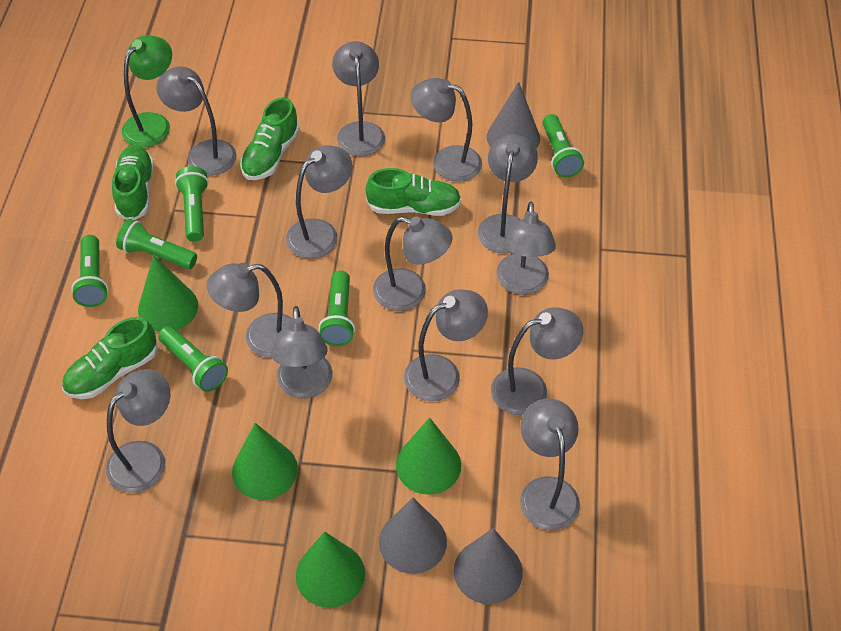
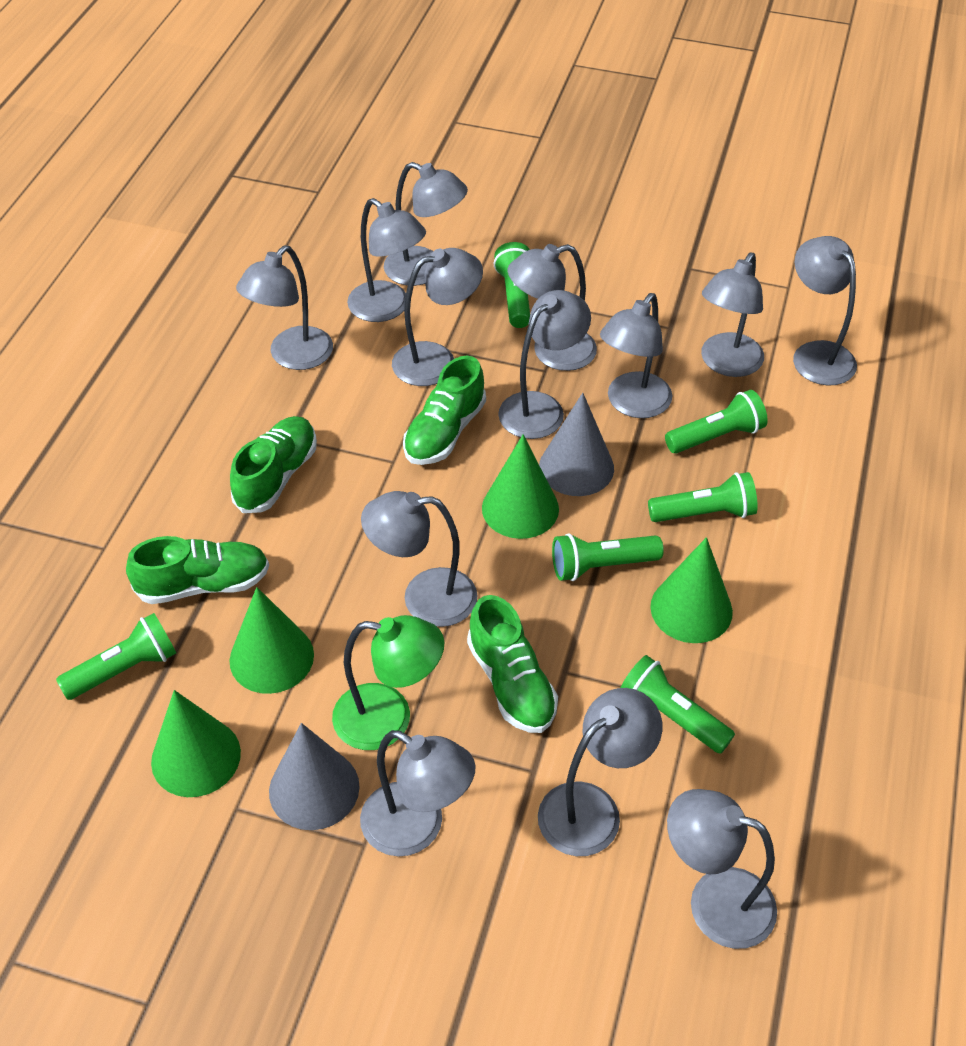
grey cone: [379,497,447,574] [454,528,523,604] [487,82,540,149] = 3 -> [269,723,360,830] [539,393,614,496] = 2

